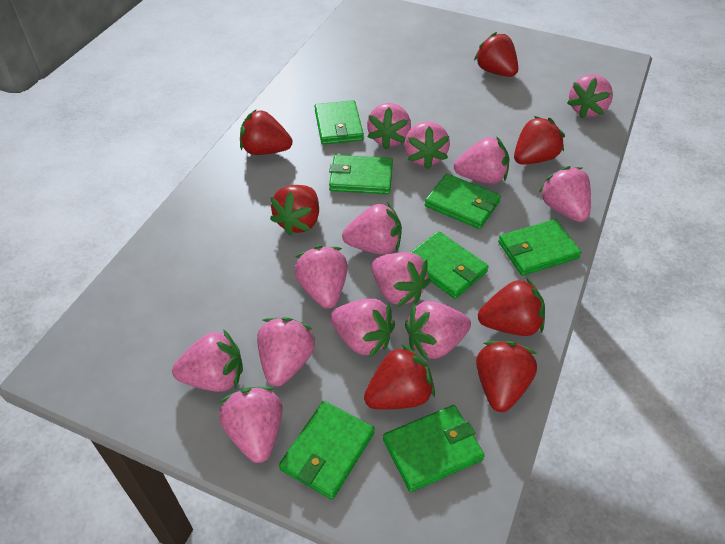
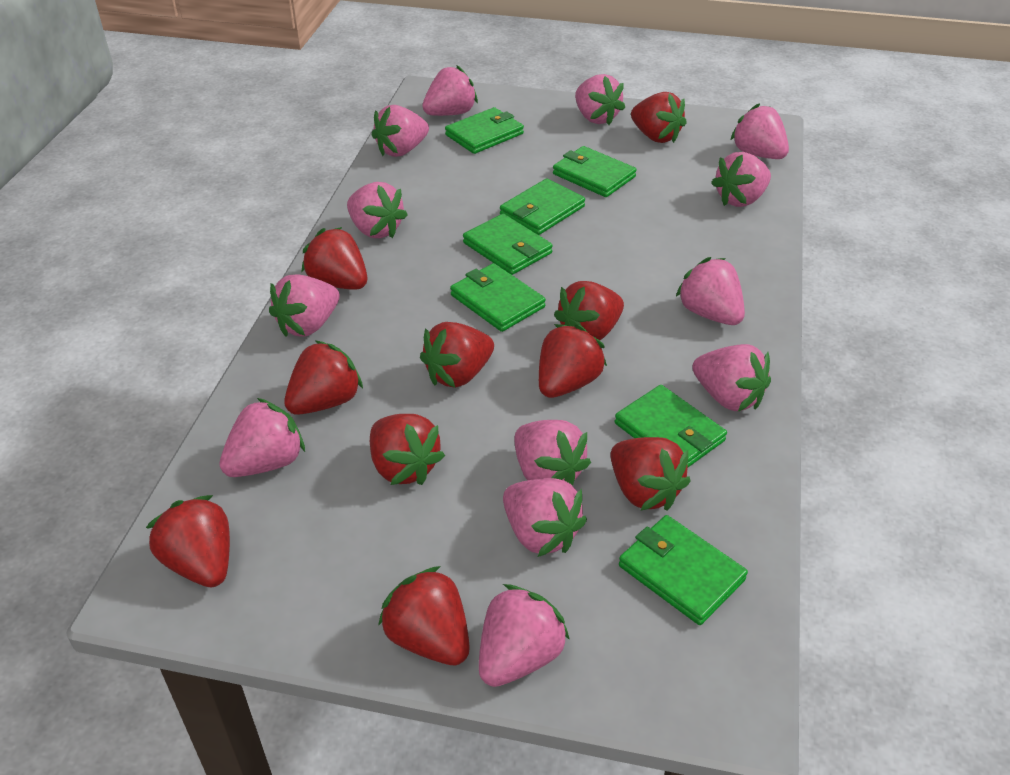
red strawberry: [240,109,293,155] [270,185,319,236] [364,344,435,410] [474,32,518,77] [476,341,537,412] [478,277,545,336] [514,116,565,164] = 7 -> [146,495,230,587] [284,340,363,415] [301,227,367,290] [370,414,445,485] [378,566,470,665] [420,322,494,388] [539,324,607,398] [554,281,624,340] [611,437,691,510] [631,92,687,143] = 10

